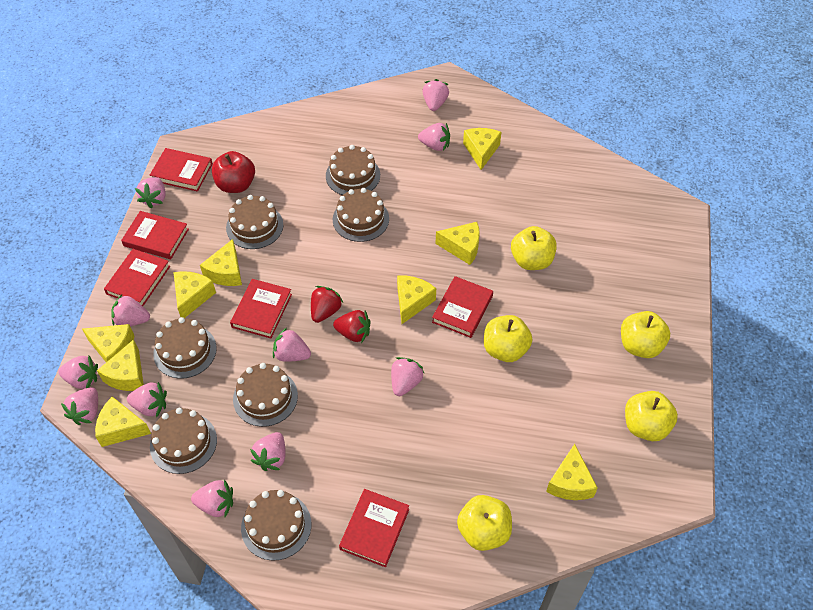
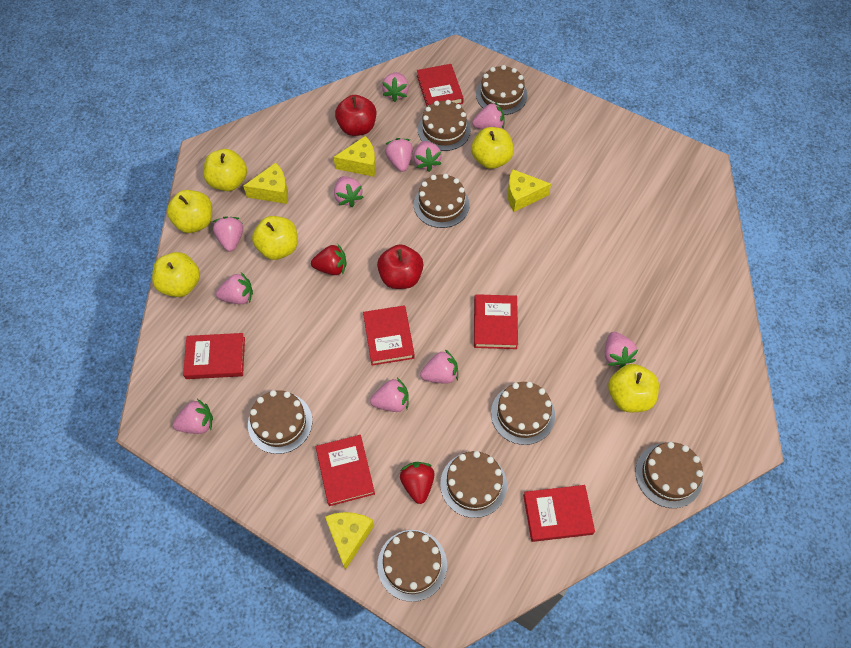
brown cake: [150,408,217,474] [153,317,217,379] [226,195,283,249] [233,363,298,427] [241,490,311,561] [326,145,380,195] [333,188,389,242] = 7 -> [248,390,312,454] [377,530,447,602] [414,174,470,228] [418,100,471,151] [440,451,507,518] [476,65,527,115] [491,382,555,445] [635,442,703,508] = 8
red apple: [212,151,255,193] = 1 -> [335,95,376,136] [377,244,423,289] = 2
yellow apple: [457,495,512,551] [484,315,533,362] [511,226,557,270] [621,311,670,358] [625,391,678,441] = 5 -> [152,252,200,297] [167,190,212,233] [203,149,247,191] [252,216,298,260] [471,127,514,169] [608,364,659,412] = 6
yellow cheese: [82,324,135,362] [95,397,151,447] [97,339,144,391] [173,271,216,318] [200,239,242,286] [397,276,436,324] [435,222,480,265] [463,128,501,170] [546,444,598,500] = 9 -> [243,163,288,204] [325,512,374,570] [334,136,376,177] [507,169,551,212] = 4

